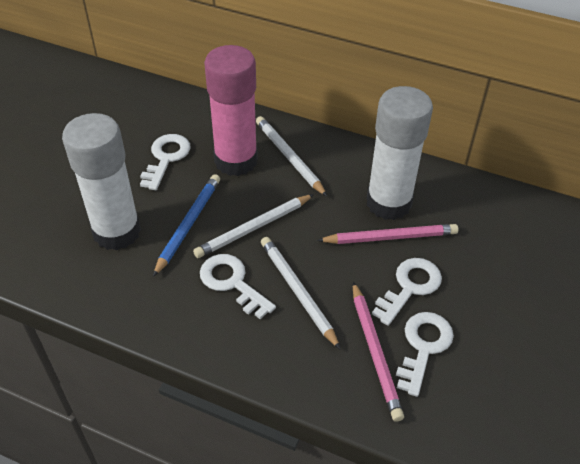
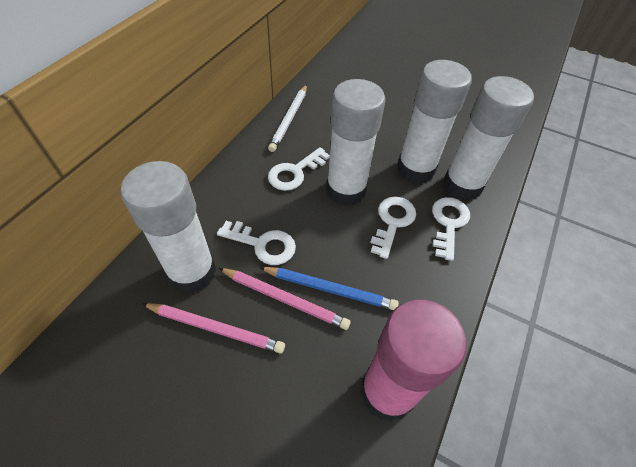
white glue stick: [62,113,141,250] [367,86,433,220] = 2 -> [121,161,216,293] [326,79,386,206] [397,60,472,184] [443,76,534,201] = 4
white pencil: [193,194,314,258] [256,116,327,196] [261,237,341,350] = 3 -> [268,85,307,152] = 1

